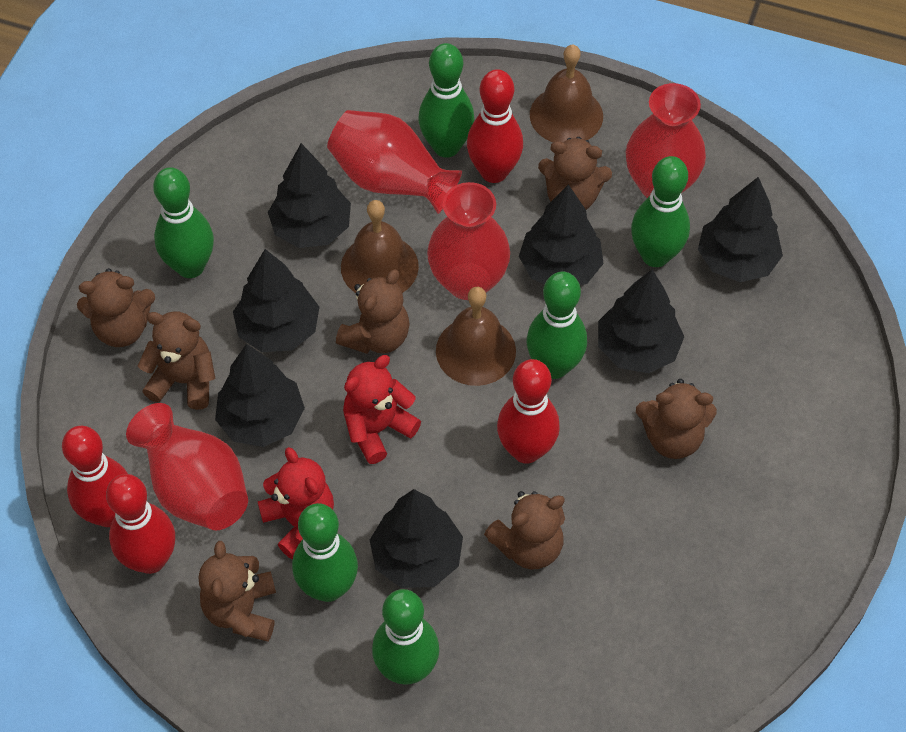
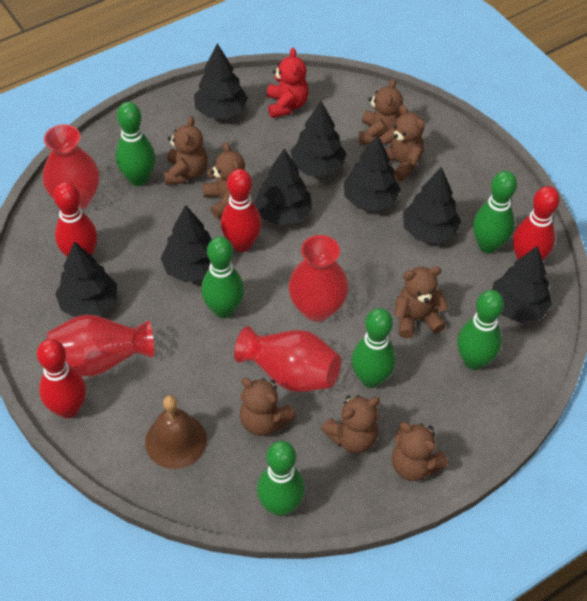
black tree: [215,344,305,447] [233,249,319,352] [268,143,351,248] [370,489,463,588] [519,184,604,285] [598,269,684,373] [698,177,783,282] = 7 -> [55,241,117,317] [160,205,212,282] [194,43,248,119] [254,149,312,226] [290,101,346,176] [344,134,401,211] [403,167,461,244] [492,246,552,323] = 8
brown bell: [341,200,419,293] [436,287,516,386] [530,45,603,143] = 3 -> [145,395,207,469] = 1
brown teddy bear: [77,268,155,347] [138,311,216,410] [199,541,276,641] [336,269,410,354] [484,491,565,569] [538,137,612,210] [636,379,717,459] = 7 -> [164,116,208,185] [203,142,245,219] [239,378,296,436] [321,395,380,453] [359,78,403,145] [380,105,425,181] [392,422,448,481] [394,266,449,338] = 8
red teddy bear: [258,447,334,559] [343,355,421,464] = 2 -> [267,48,309,118] = 1

